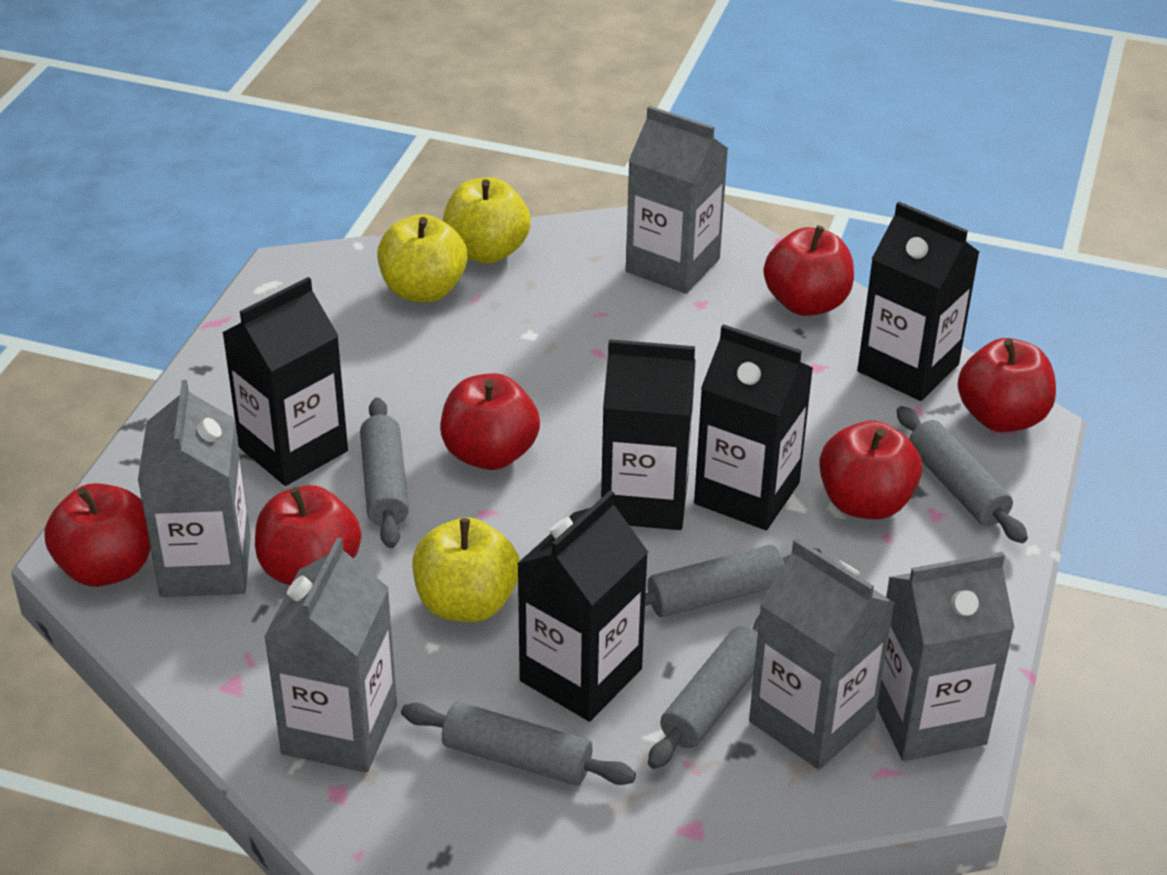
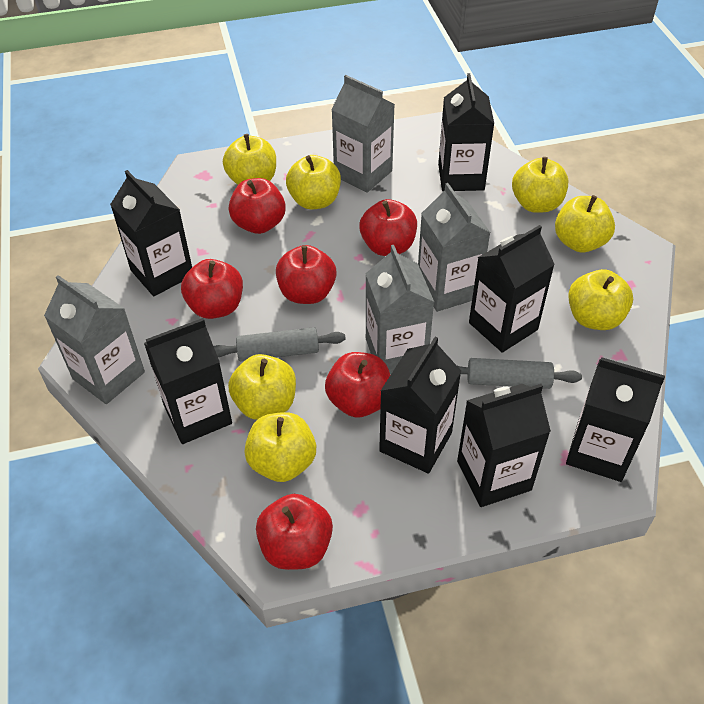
black carton: [222,277,348,486] [517,491,648,721] [601,339,696,530] [694,324,813,530] [858,202,979,401] = 5 -> [110,170,192,296] [144,318,232,444] [379,337,461,474] [438,73,494,191] [457,384,551,507] [469,225,555,353] [566,357,665,482] = 7
grey carton: [138,380,251,597] [264,538,397,773] [626,106,728,294] [749,538,895,770] [877,552,1015,761] = 5 -> [44,275,145,404] [331,75,395,193] [365,245,434,374] [418,183,490,312] = 4
grey rolling pin: [360,397,409,548] [401,702,636,785] [645,545,822,617] [648,615,760,769] [896,406,1028,543] = 5 -> [214,327,346,362] [458,358,582,389] = 2
yellow apple: [377,214,467,302] [412,517,520,622] [443,177,531,264] = 3 -> [223,134,276,185] [228,354,296,420] [244,412,316,482] [286,155,341,209] [512,157,568,213] [555,195,615,252] [568,269,633,330] = 7

